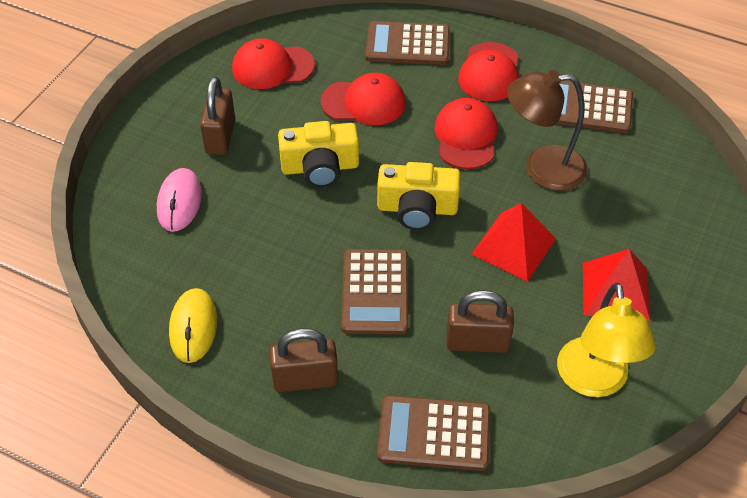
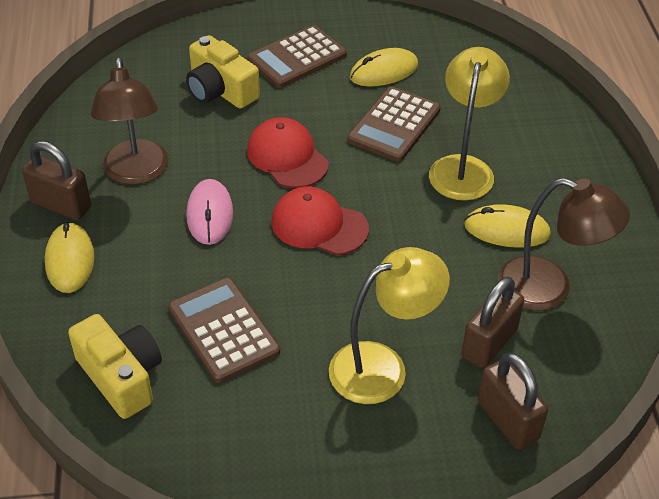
brown calculator: [341,249,409,335] [365,21,450,65] [377,395,490,471] [557,81,633,133] = 4 -> [168,278,280,383] [247,25,347,88] [347,87,441,162] = 3
brown lamp: [507,70,588,191] = 1 -> [91,58,168,185] [498,178,630,311] = 2
red cap: [232,39,315,89] [320,73,406,125] [435,98,498,169] [458,42,519,101] = 4 -> [247,117,329,188] [271,186,369,255] = 2
red pyramid: [471,203,556,282] [583,249,650,321] = 2 -> none = 0
yellow lamp: [557,282,656,397] = 1 -> [329,247,450,404] [429,47,510,201] = 2
yellow mouse: [169,288,217,363] = 1 -> [45,222,94,293] [350,48,418,86] [464,204,551,248] = 3

